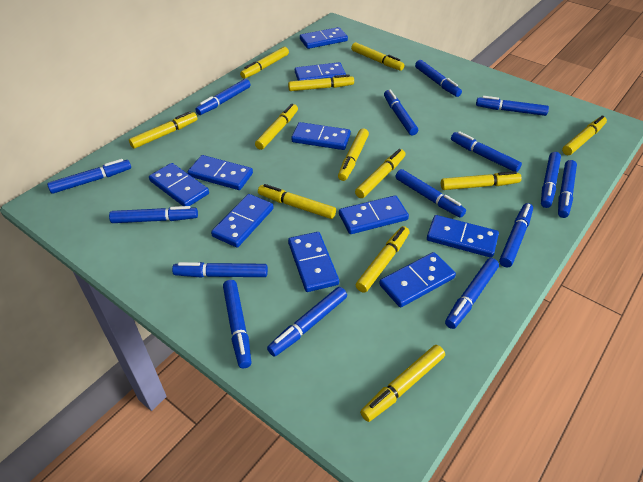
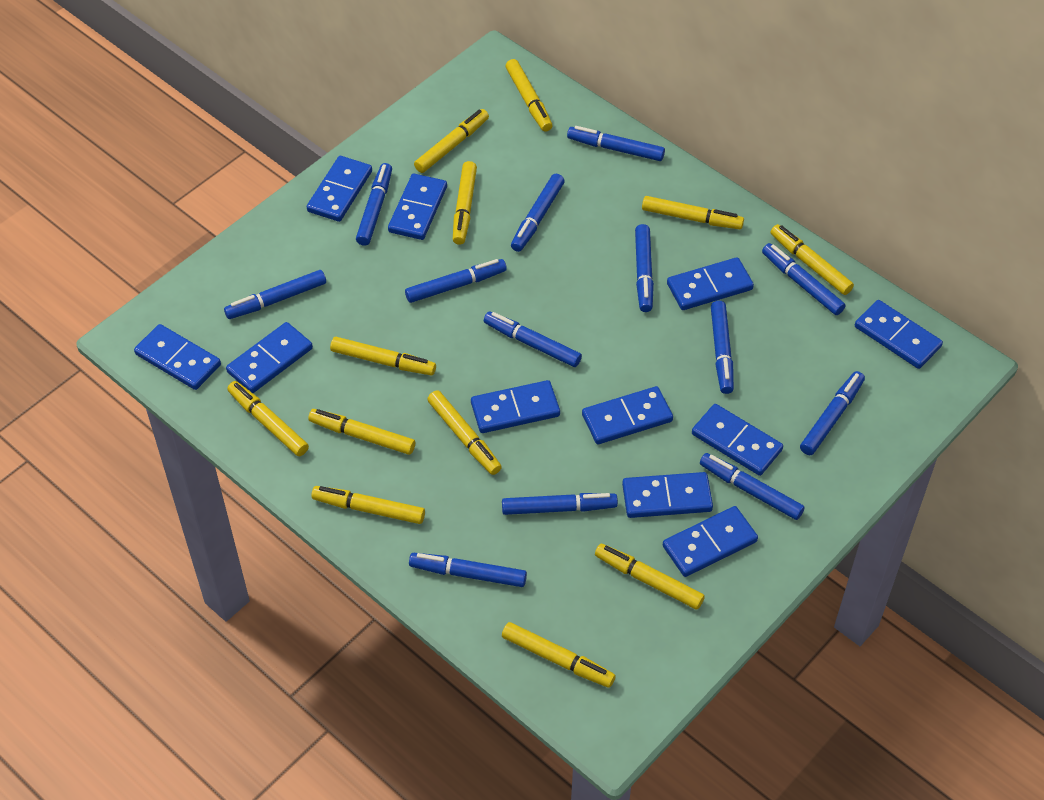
blue domino: [149,163,209,206] [188,155,253,190] [211,194,274,248] [288,232,339,292] [291,122,351,150] [295,62,346,81] [300,27,348,49] [339,195,409,234] [379,252,456,307] [427,215,499,258] = 10 -> [134,324,221,390] [226,322,313,393] [307,156,372,222] [388,173,447,240] [471,380,560,433] [582,386,673,444] [622,472,713,518] [663,506,758,577] [667,257,754,310] [692,404,783,476] [855,300,943,369] = 11
blue marker: [47,159,131,194] [109,206,198,223] [172,262,268,278] [195,79,251,115] [223,280,251,369] [267,287,347,357] [384,89,418,136] [395,169,466,218] [415,60,462,97] [445,258,499,329] [451,131,522,172] [476,96,549,116] [499,203,533,267] [541,152,561,208] [558,160,577,218] = 15 -> [224,270,326,319] [356,163,392,246] [405,259,507,303] [409,553,527,587] [484,311,582,367] [502,493,618,515] [511,174,565,252] [567,126,665,161] [635,224,654,312] [700,453,805,520] [711,301,734,394] [762,243,845,315] [800,371,865,455] = 13

